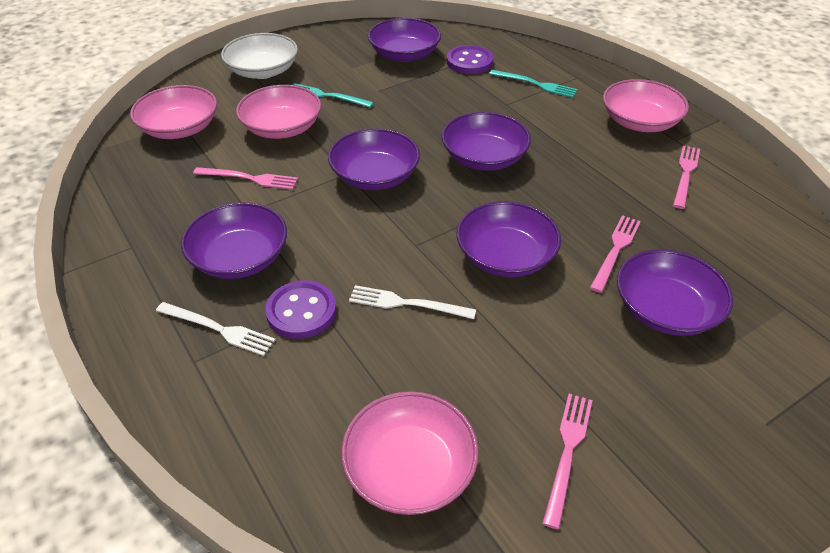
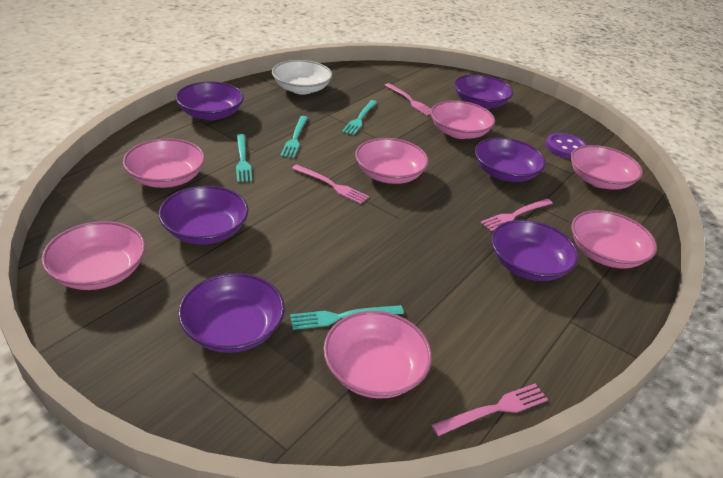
pink bowl: [130,85,217,139] [236,85,321,139] [341,391,479,515] [603,79,689,132] = 4 -> [41,221,146,290] [123,138,205,188] [323,311,432,399] [355,138,429,184] [431,100,495,139] [570,145,643,190] [571,210,657,269] = 7
purple button: [265,280,337,339] [447,45,494,74] = 2 -> [545,133,587,159] = 1
turquoise fork: [293,83,374,108] [489,70,578,98] = 2 -> [236,134,252,182] [280,116,308,158] [290,305,404,330] [342,100,377,135] = 4
white fork: [156,302,276,356] [349,285,476,319] = 2 -> none = 0

